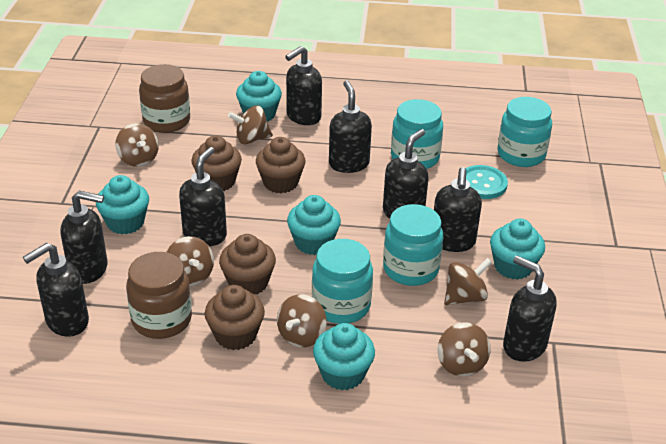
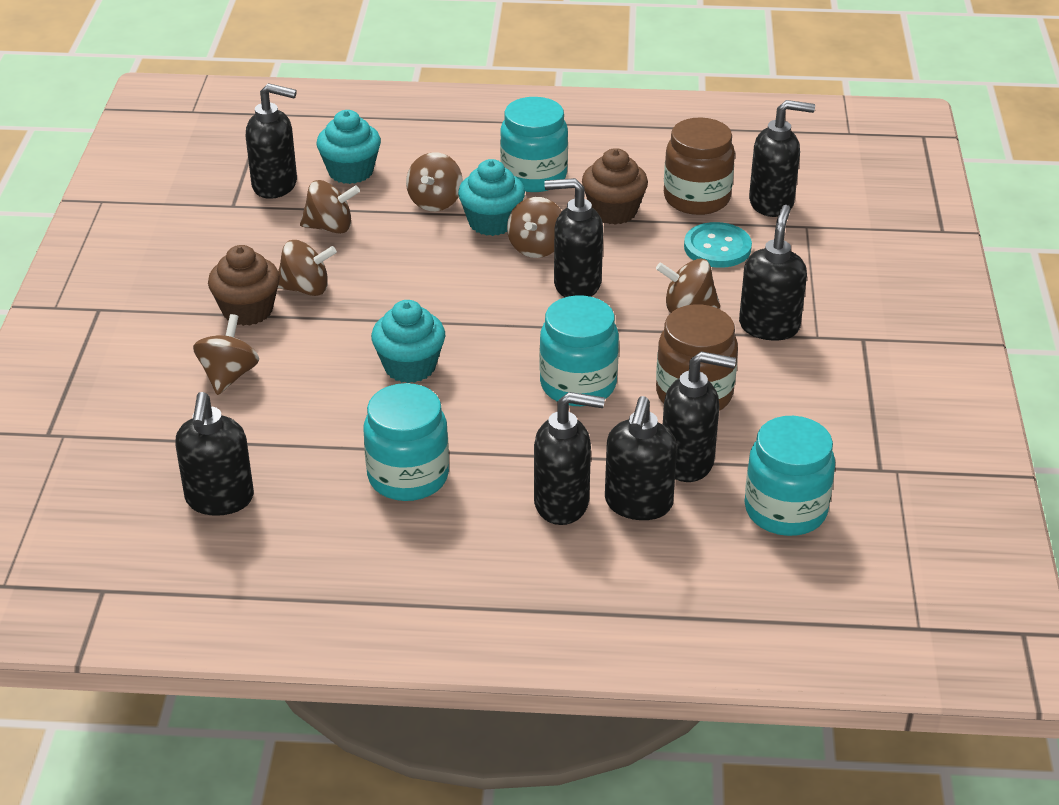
brown cupcake: [191,135,242,191] [205,285,265,350] [219,234,276,295] [256,137,306,193] = 4 -> [208,245,280,326] [582,148,648,225] = 2
turquoise cupcake: [96,175,149,234] [236,71,282,122] [287,195,341,255] [313,323,375,390] [490,219,545,280] = 5 -> [317,110,381,184] [371,300,445,383] [458,159,525,236] = 3

